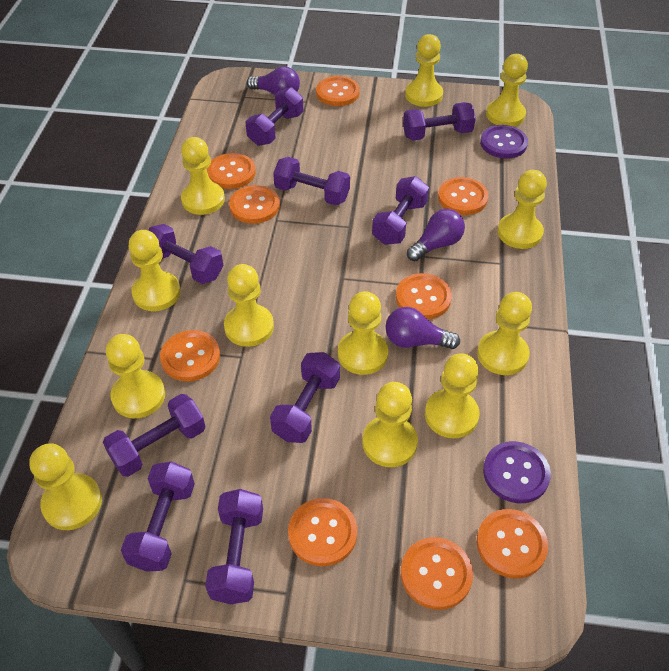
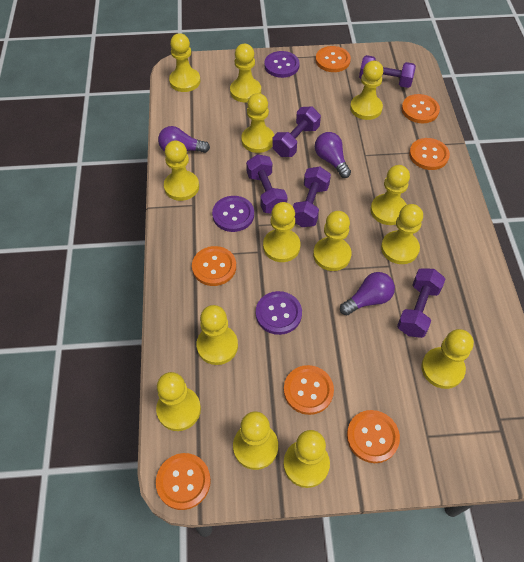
orange button: [160,330,220,381] [207,153,256,189] [229,185,280,224] [288,498,357,566] [316,76,360,106] [396,273,452,319] [401,537,473,610] [438,177,489,215] [476,509,548,579] = 9 -> [156,453,211,510] [192,246,236,286] [284,365,334,415] [316,46,351,72] [347,410,400,463] [402,94,440,123] [409,138,450,170] = 7
purple button: [480,125,528,159] [483,441,551,503] = 2 -> [212,196,254,232] [256,291,302,335] [264,51,300,78] = 3
purple dumbbell: [103,394,205,477] [121,462,195,572] [148,224,223,284] [205,489,263,604] [245,87,303,146] [270,352,340,443] [273,157,350,205] [372,176,429,245] [403,102,476,141] = 9 -> [246,154,288,214] [272,106,321,157] [293,166,331,227] [359,55,416,88] [397,268,445,338] = 5
yellow pawn: [29,443,102,530] [106,334,165,418] [129,230,181,311] [181,137,225,215] [224,264,274,347] [338,291,389,375] [362,382,418,467] [405,34,443,107] [425,353,480,438] [477,292,532,375] [486,54,528,127] [498,170,547,249] = 12 -> [156,372,201,431] [164,140,199,201] [169,33,200,92] [196,305,238,365] [230,44,261,102] [233,412,278,470] [241,93,274,153] [263,202,301,262] [284,430,330,488] [313,211,352,271] [350,61,383,120] [371,165,410,225] [381,204,423,264] [421,329,474,389] = 14

